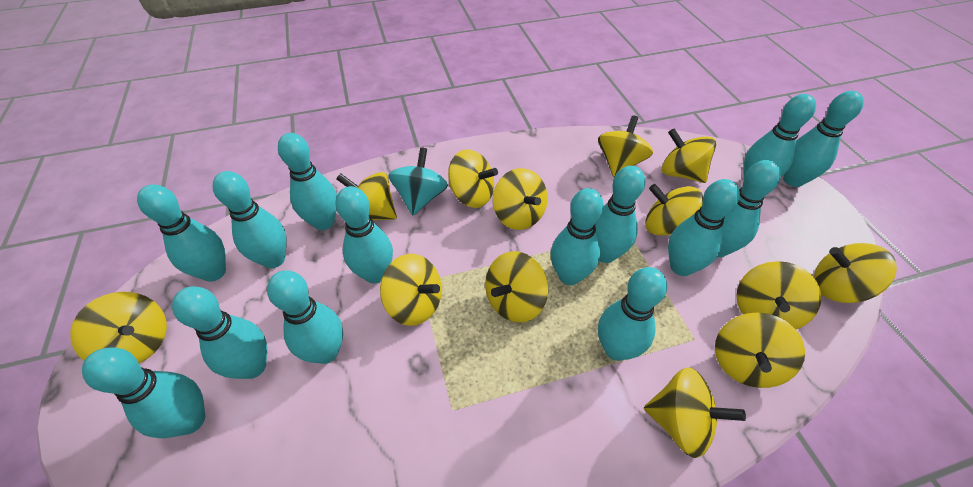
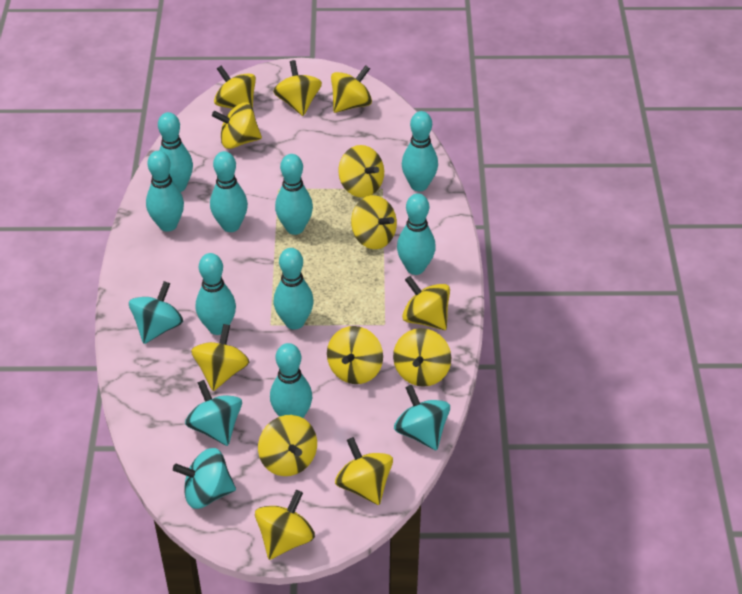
turquoise bowling pin: [82,347,205,438] [137,184,226,282] [172,286,267,379] [212,171,287,268] [267,270,343,364] [278,133,337,230] [335,186,393,283] [551,188,604,285] [595,166,645,263] [598,267,667,361] [668,179,740,276] [717,160,781,257] [743,94,816,181] [783,91,864,187] = 14 -> [146,151,184,232] [158,112,193,192] [196,253,236,335] [210,151,248,232] [270,343,312,418] [273,248,314,330] [275,154,313,235] [397,193,436,275] [402,111,438,191] = 9
turquoise spinning top: [389,147,448,216] = 1 -> [129,281,183,344] [173,448,236,509] [185,380,242,446] [394,385,450,451] = 4

